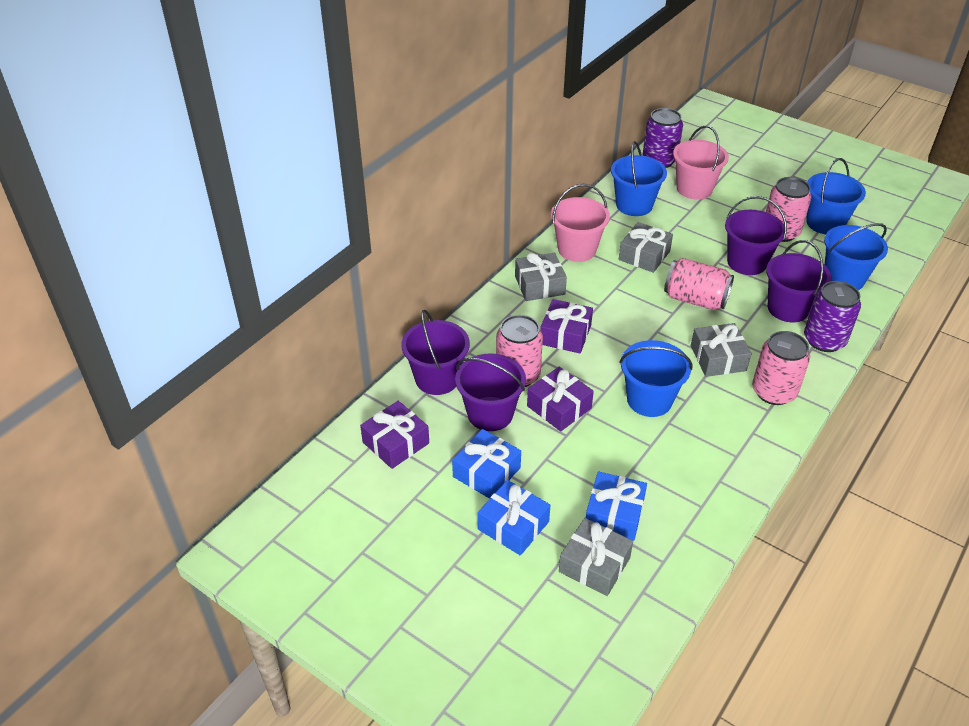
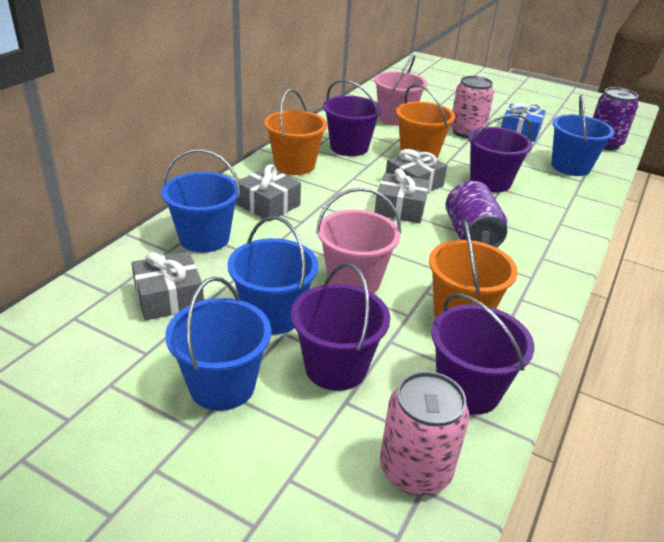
blue gift: [452,429,521,499] [478,480,550,556] [586,471,647,541] = 3 -> [501,102,546,142] = 1
orange bucket: none = 0 -> [264,89,327,175] [396,84,455,158] [429,219,518,318] = 3
pink can: [496,315,543,387] [664,258,734,310] [752,331,810,405] [766,177,811,242] = 4 -> [380,371,469,495] [450,76,494,138] = 2
purple gift: [360,401,429,469] [527,367,594,431] [540,299,593,353] = 3 -> none = 0

